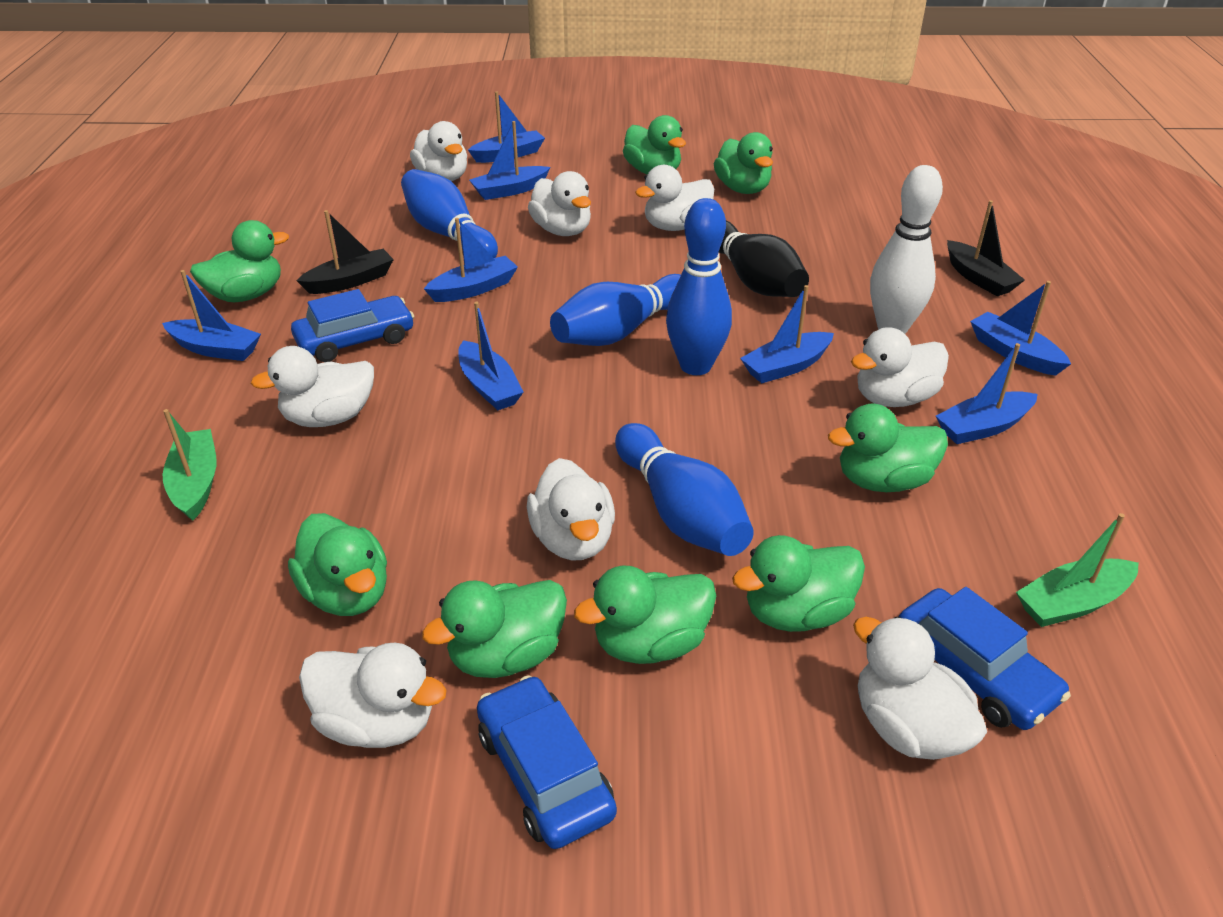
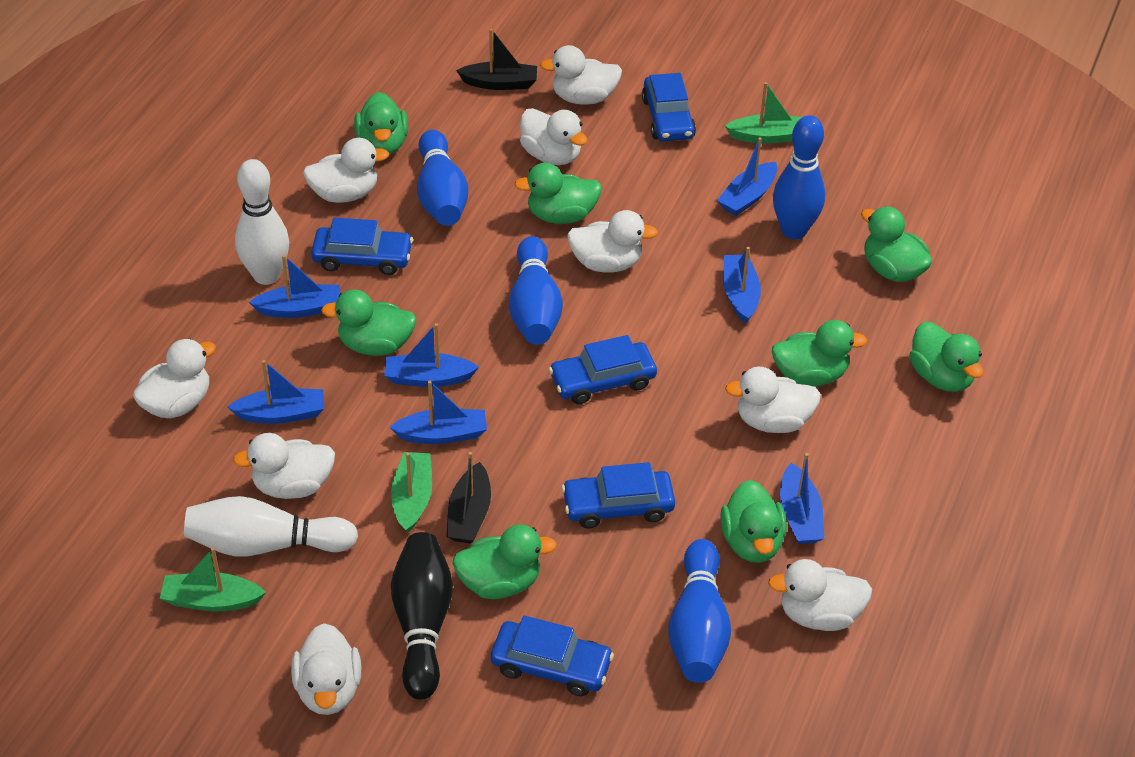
blue boat: [162,270,261,361] [424,218,518,302] [458,302,523,410] [468,91,545,163] [469,121,550,200] [740,285,834,383] [936,343,1038,444] [970,281,1071,376] = 8 -> [228,360,324,424] [249,255,340,318] [384,323,479,387] [390,381,487,444] [717,138,777,216] [723,247,761,324] [780,453,824,544] = 7
blue car: [291,289,414,362] [477,675,617,849] [898,587,1071,730] = 3 -> [311,218,413,275] [491,616,614,696] [549,335,657,404] [561,462,675,529] [642,73,696,141] = 5
green boat: [163,409,216,521] [1016,513,1139,627] = 2 -> [160,547,266,611] [391,452,432,534] [725,82,802,144] = 3
white bowling pin: [870,165,943,334] = 1 -> [184,496,358,557] [235,159,289,285] = 2
white duck: [251,346,374,427] [299,643,447,748] [410,121,467,181] [527,458,615,560] [528,171,591,236] [635,165,714,231] [851,327,949,407] [853,617,987,760] = 8 -> [133,339,216,419] [233,433,335,499] [291,623,362,715] [303,138,389,203] [520,108,587,165] [540,45,622,105] [567,210,658,273] [725,366,821,433] [768,559,872,631] = 9

